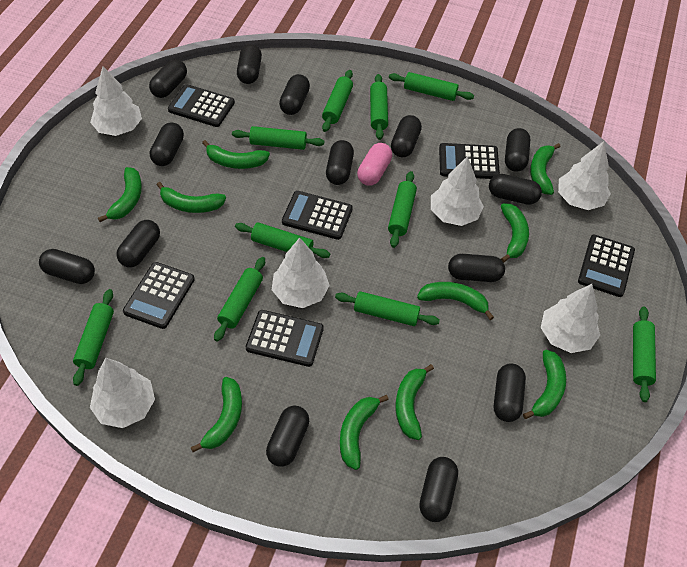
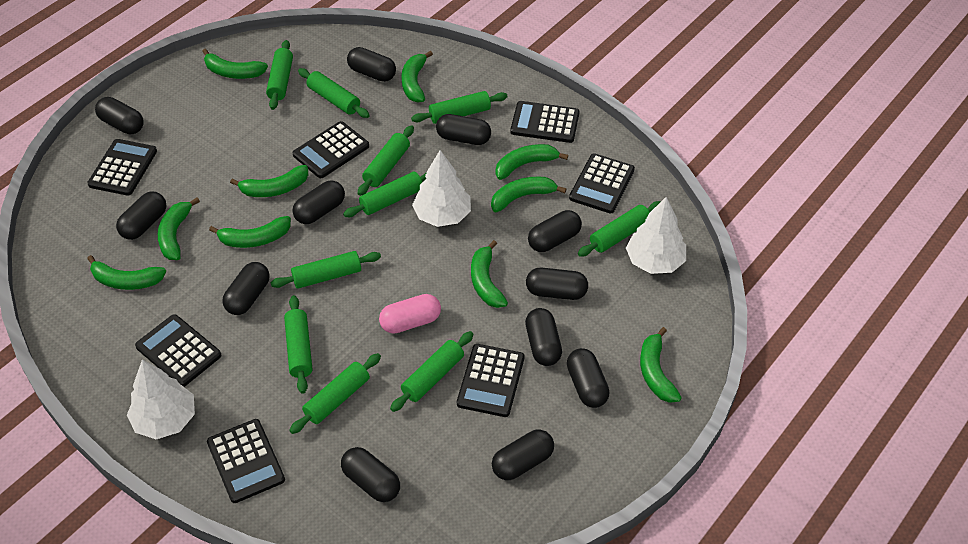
black calculator: [123,262,195,329] [168,84,235,127] [246,310,324,367] [282,191,353,240] [439,143,500,179] [578,235,635,297] = 6 -> [87,139,157,196] [135,314,222,387] [207,419,285,503] [293,121,369,178] [457,344,524,417] [510,101,580,143] [569,153,635,213] = 7
black capsule: [39,249,95,284] [116,220,160,267] [149,59,187,98] [150,122,184,166] [237,44,262,84] [266,405,309,467] [279,74,310,115] [326,140,354,185] [391,115,422,157] [419,457,458,522] [448,254,505,282] [489,174,542,205] [494,363,526,422] [505,128,530,172] = 14 -> [95,97,144,134] [116,191,166,240] [222,262,270,315] [293,180,345,224] [341,447,400,502] [347,47,396,82] [436,114,491,145] [492,429,554,480] [525,308,562,366] [526,268,588,300] [528,210,582,252] [567,348,610,408] = 12
white tree: [90,66,142,136] [90,358,155,428] [272,237,330,308] [431,156,484,226] [541,284,600,353] [558,141,611,210] = 6 -> [127,360,195,439] [412,150,471,227] [626,197,686,274] = 3

